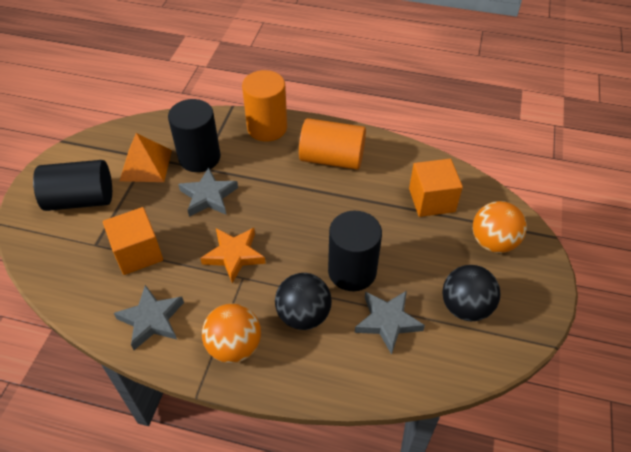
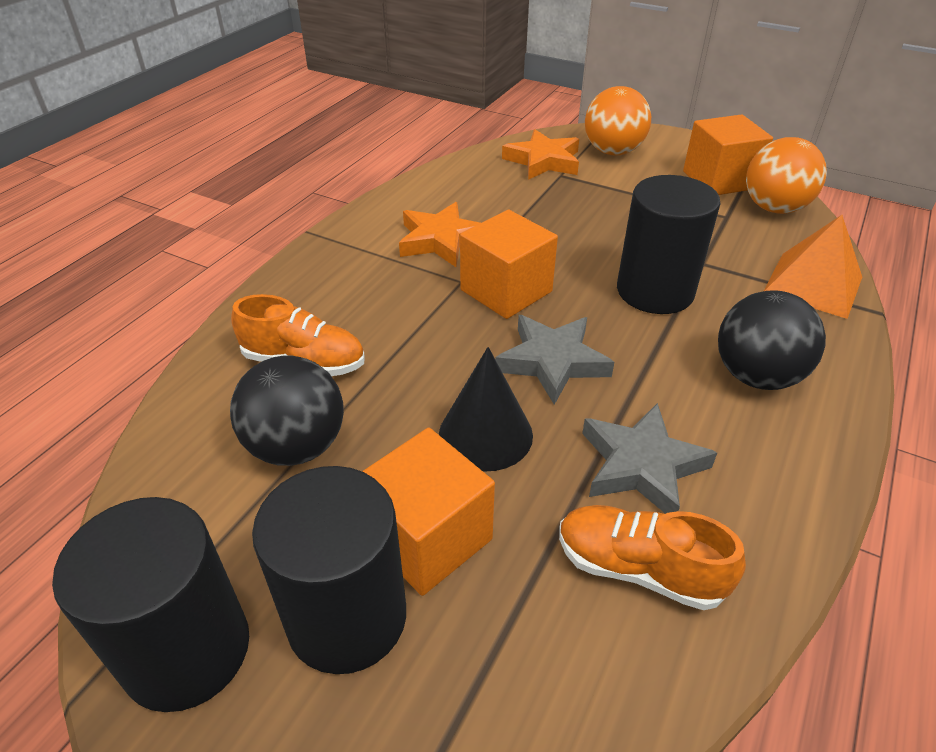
black cone: none = 0 -> [439,347,533,471] = 1
grey star: [114,285,184,350] [178,167,238,217] [355,291,425,355] = 3 -> [495,315,614,405] [582,403,717,514] = 2
orange cube: [103,207,163,275] [409,159,463,217] = 2 -> [362,428,495,596] [460,209,558,319] [683,114,773,195] = 3
orange cylinder: [242,70,287,141] [299,118,366,170] = 2 -> none = 0
orange shoe: none = 0 -> [231,294,365,376] [559,505,746,610] = 2
orange star: [200,228,266,283] = 1 -> [399,202,480,267] [502,129,579,180] = 2

